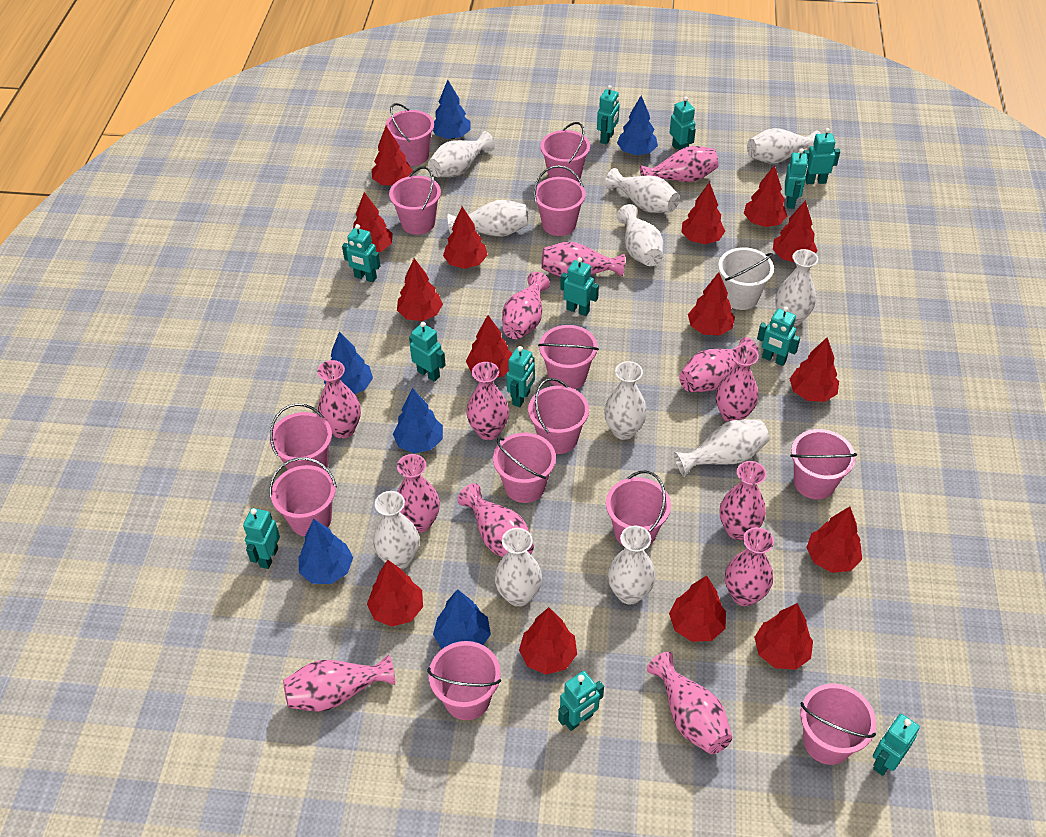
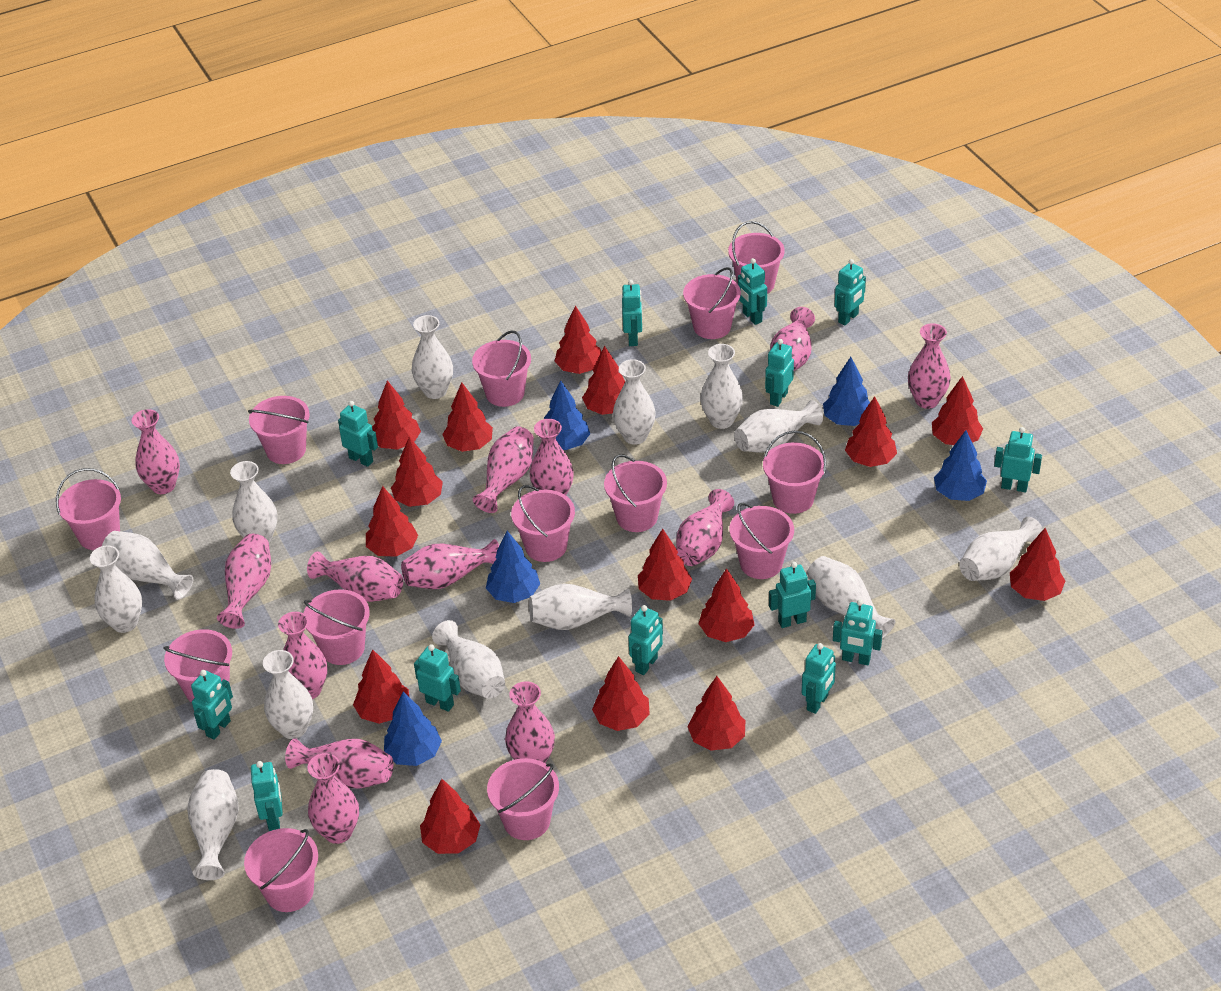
blue tree: [298,519,353,584] [324,331,373,394] [393,388,443,453] [433,80,470,139] [433,589,491,649] [617,96,658,155] = 6 -> [384,692,442,766] [486,531,540,603] [544,381,590,450] [823,357,870,426] [934,430,987,501] = 5
turquoise robot: [243,508,280,569] [342,224,380,282] [409,322,446,382] [506,346,535,407] [558,671,604,731] [560,257,599,316] [597,85,620,145] [670,96,696,151] [757,306,800,366] [785,148,808,209] [803,128,840,184] [873,714,920,776] = 12 -> [191,670,233,740] [251,761,283,831] [338,401,378,467] [414,644,461,712] [622,280,643,346] [628,605,663,675] [738,258,767,325] [765,339,794,407] [769,562,816,628] [802,643,836,714] [833,599,883,665] [835,259,866,325] [994,427,1042,493] = 13
white bucket: [718,247,774,310] = 1 -> none = 0
white vase: [373,491,420,569] [428,131,495,177] [448,200,529,237] [494,528,542,607] [604,361,647,440] [605,168,679,213] [608,525,656,604] [617,204,663,266] [674,419,770,477] [747,128,821,163] [775,249,818,327] = 11 -> [90,545,142,633] [102,531,193,599] [187,769,239,880] [230,461,277,543] [263,650,313,739] [412,315,453,399] [432,620,505,699] [529,583,632,630] [613,359,656,445] [700,344,743,429] [734,400,823,453] [807,556,895,639] [959,517,1043,581] = 13

